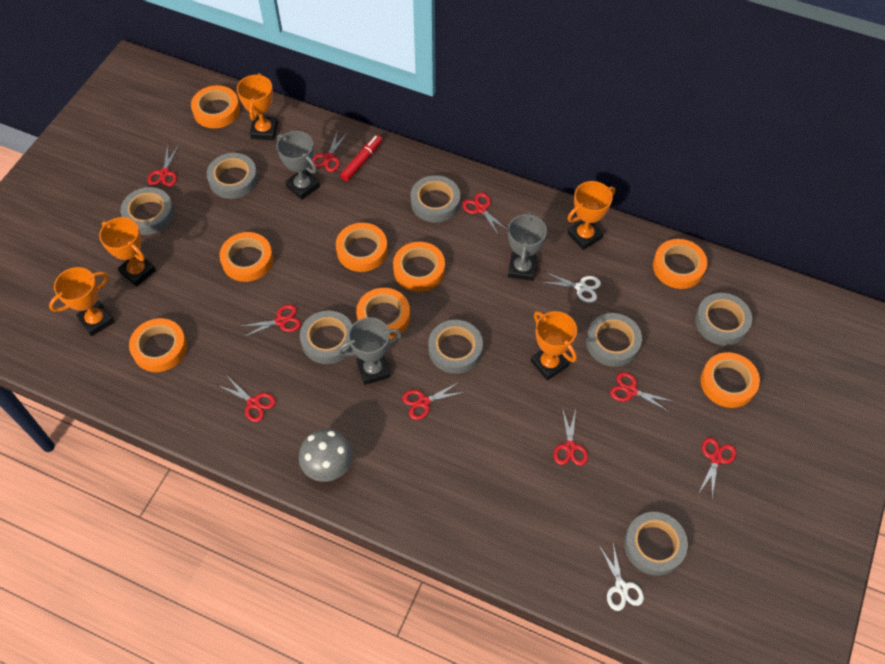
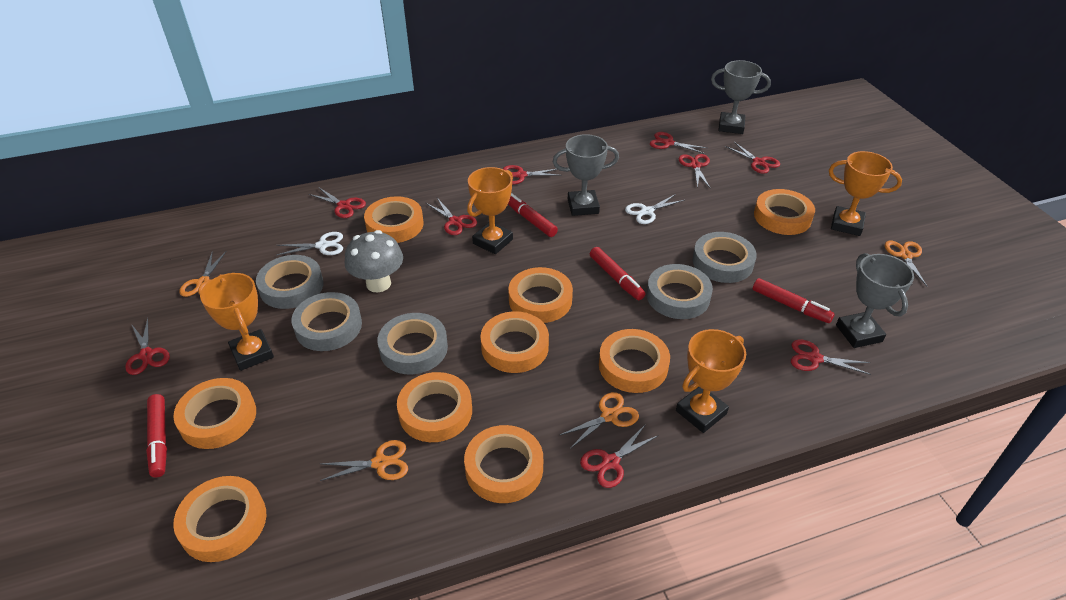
grey tape: [121,187,174,235] [207,153,258,199] [300,311,352,364] [411,175,460,222] [428,320,483,374] [586,313,642,367] [624,512,688,576] [695,293,752,345] = 8 -> [256,255,324,309] [291,292,362,351] [377,313,448,375] [646,264,713,319] [693,232,757,283] = 5
orange scissors: none = 0 -> [179,251,226,297] [320,440,408,481] [560,392,639,449] [885,241,927,286] = 4
orange tape: [129,318,187,372] [191,85,240,128] [219,232,273,282] [336,223,388,272] [356,288,410,339] [393,242,445,292] [653,239,707,289] [700,352,760,408] = 8 -> [173,378,256,449] [173,476,266,562] [364,196,424,243] [397,372,472,442] [464,425,543,503] [480,311,549,373] [508,267,573,323] [599,329,670,393] [754,189,815,235] = 9
orange trophy: [49,267,114,336] [99,217,156,286] [237,73,278,140] [531,311,577,380] [567,181,615,250] = 5 -> [200,273,274,371] [467,167,513,254] [676,329,746,433] [829,151,902,236] = 4
red marker: [340,135,382,181] = 1 -> [146,394,167,477] [508,193,558,237] [590,247,645,300] [753,278,835,323] = 4

